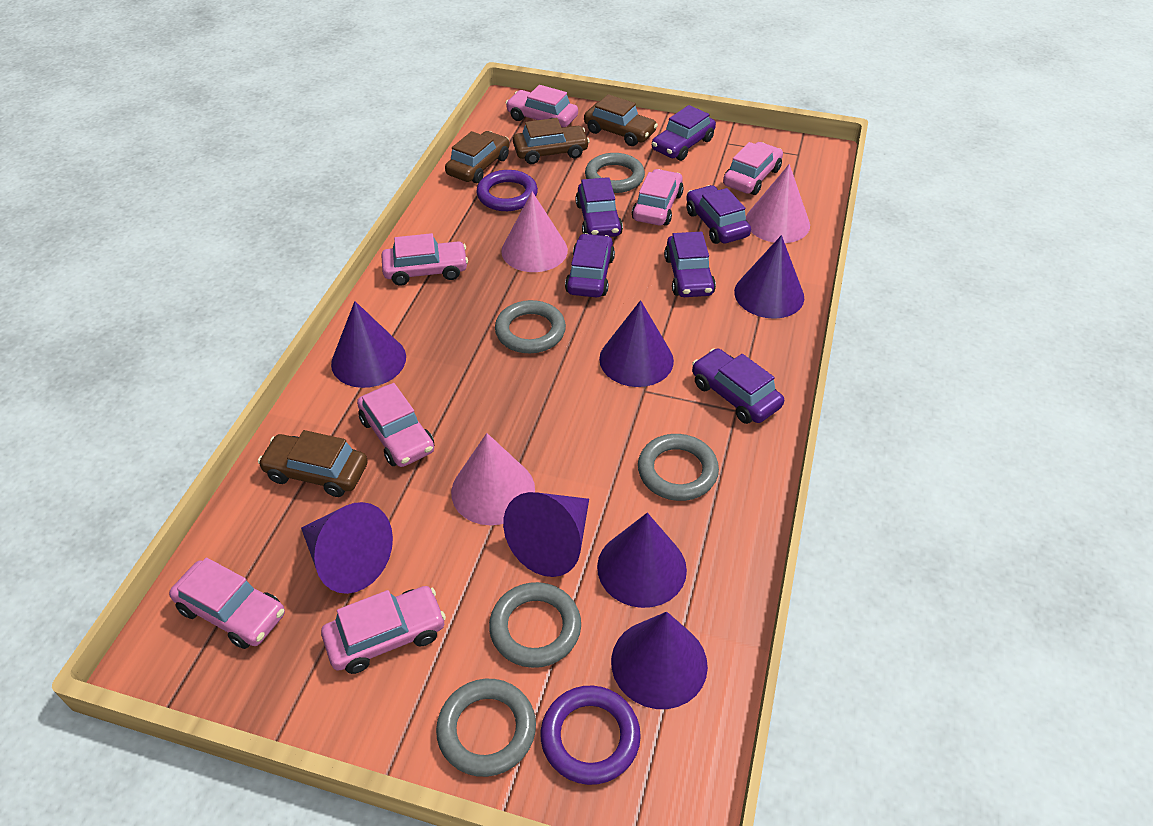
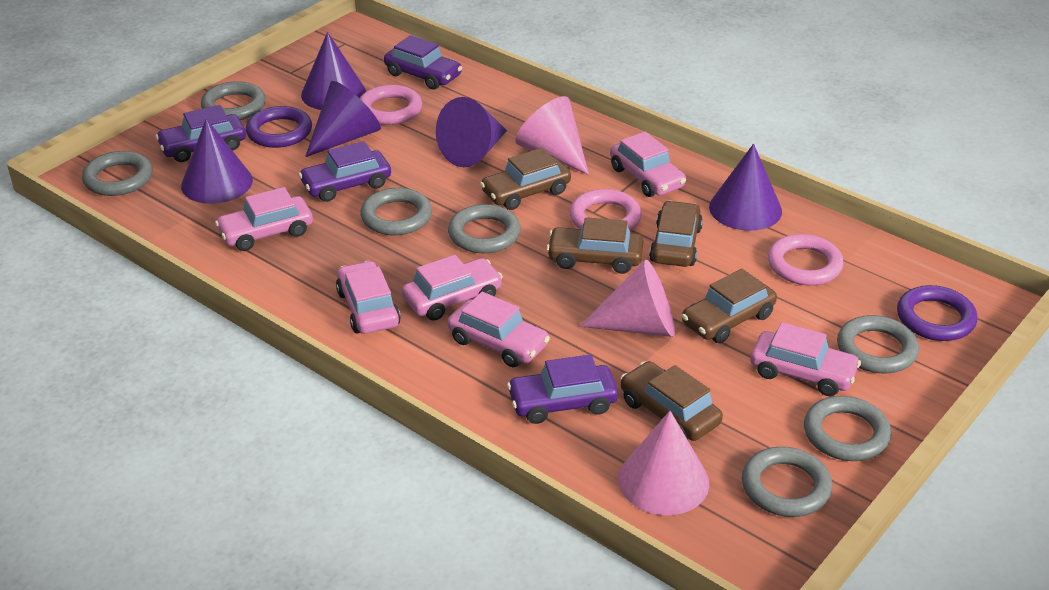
brown car: [258,430,368,497] [445,131,509,183] [513,118,590,164] [584,94,658,146] = 4 -> [480,148,571,210] [546,217,643,274] [621,361,723,441] [649,201,703,267] [682,269,777,343] = 5
grey ring: [436,679,536,777] [489,582,581,668] [495,300,566,353] [585,153,645,193] [638,434,719,501] = 5 -> [82,151,153,196] [201,81,266,120] [360,188,432,235] [448,204,521,253] [742,447,832,517] [804,396,891,461] [837,315,919,374] = 7
pink car: [169,558,285,649] [321,586,446,674] [357,383,434,467] [381,233,468,286] [506,85,578,127] [632,169,684,226] [723,142,783,195] = 7 -> [215,187,313,251] [336,261,401,334] [402,255,503,321] [448,292,550,367] [610,131,686,197] [750,322,861,396] = 6
pink ring: none = 0 -> [360,85,422,125] [570,189,641,231] [768,234,844,285] = 3
purple car: [565,233,615,297] [575,177,623,237] [652,105,716,161] [664,232,716,297] [686,185,751,244] [692,348,784,424] = 6 -> [155,105,246,162] [298,141,391,202] [384,35,462,90] [507,354,618,424] = 4
purple cone: [301,502,393,594] [331,301,406,388] [503,492,589,577] [597,513,687,608] [599,300,674,387] [611,612,708,709] [734,235,804,319] = 7 -> [181,119,253,204] [301,32,366,110] [305,81,381,157] [436,97,507,167] [709,144,782,231] = 5

